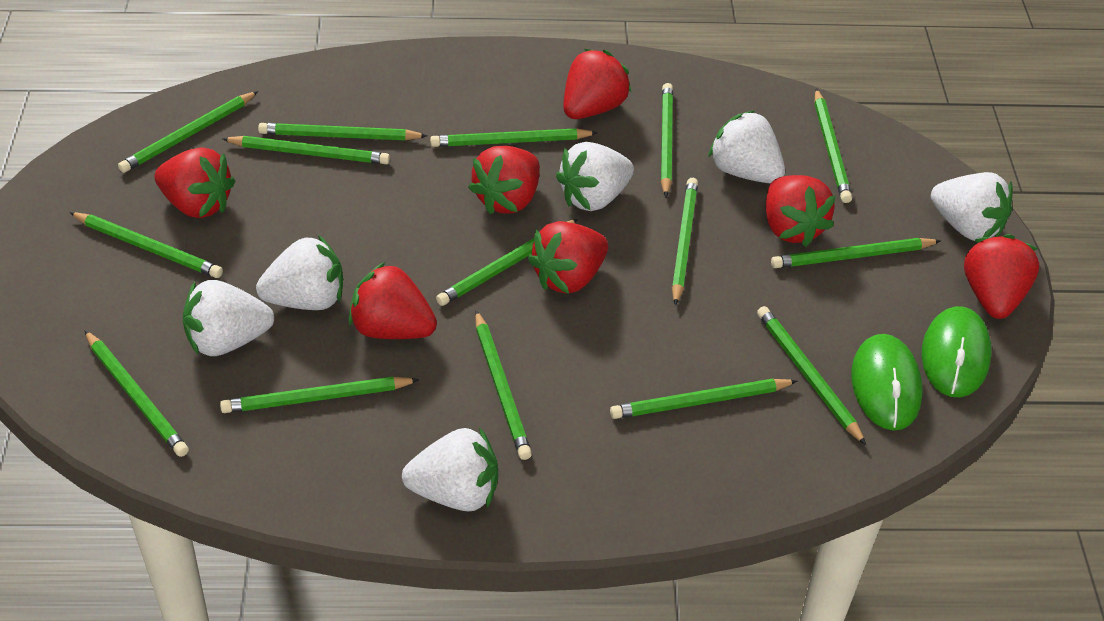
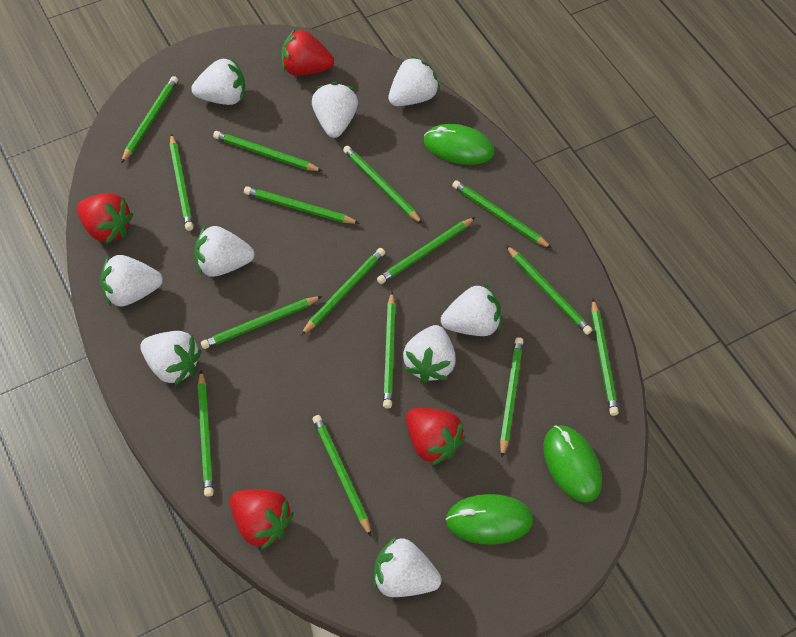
green mouse: [851,334,923,431] [922,306,991,398] = 2 -> [424,124,494,165] [446,494,533,545] [543,425,602,503] = 3
red strawberry: [155,147,235,218] [348,262,437,339] [468,146,540,214] [528,221,608,294] [563,49,631,119] [766,175,836,247] [964,234,1039,319] = 7 -> [77,193,133,244] [230,489,294,550] [282,29,334,76] [406,408,465,466] = 4
white strawberry: [183,280,274,356] [256,235,343,310] [402,427,498,512] [556,142,634,211] [708,111,785,183] [931,172,1013,241] = 6 -> [100,255,163,307] [140,331,201,385] [191,58,245,105] [194,226,255,277] [312,82,358,138] [374,536,441,597] [388,56,440,106] [403,325,456,383] [441,284,501,336] = 9

